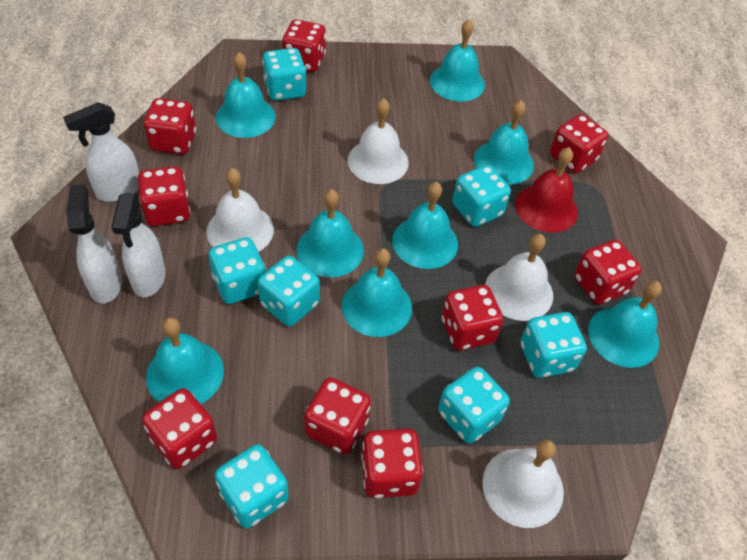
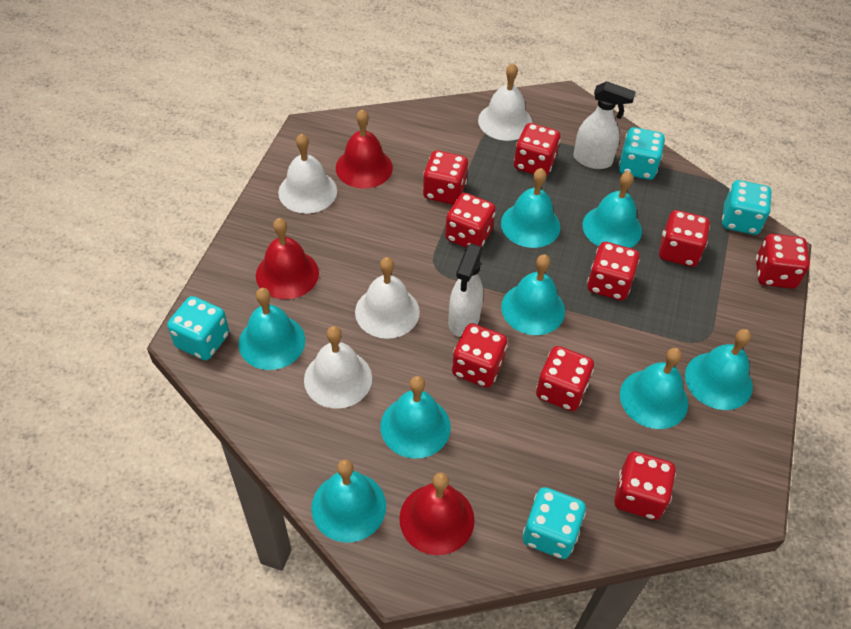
red bell: [515,147,578,233] = 1 -> [256,218,319,299] [336,109,393,189] [399,472,475,555] = 3
turquoise dice: [209,237,266,304] [215,444,289,528] [258,256,320,326] [262,48,306,101] [438,367,510,443] [452,165,511,227] [520,312,587,378] = 7 -> [167,296,229,360] [523,487,586,559] [619,127,665,180] [722,180,772,235] = 4
white spray bottle: [63,102,139,202] [66,184,122,304] [111,193,166,297] = 3 -> [448,244,483,337] [573,81,636,169] = 2

